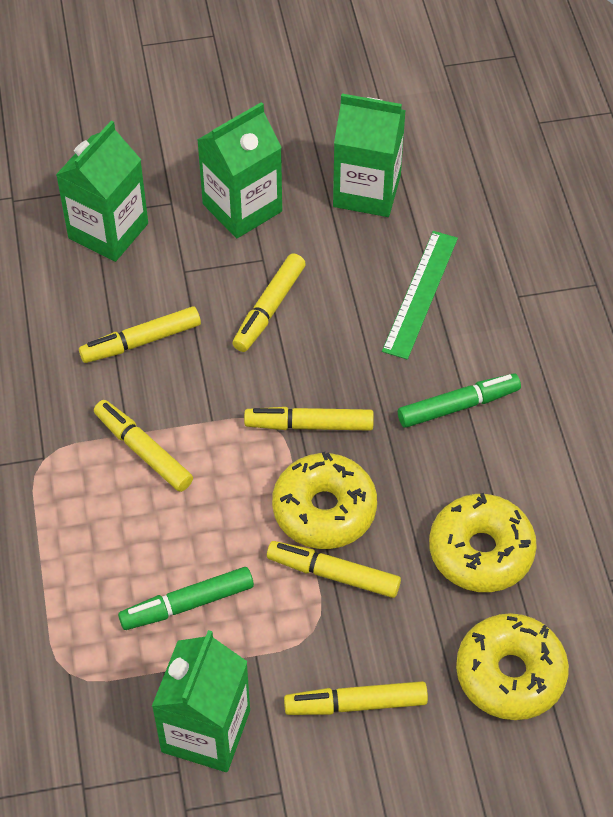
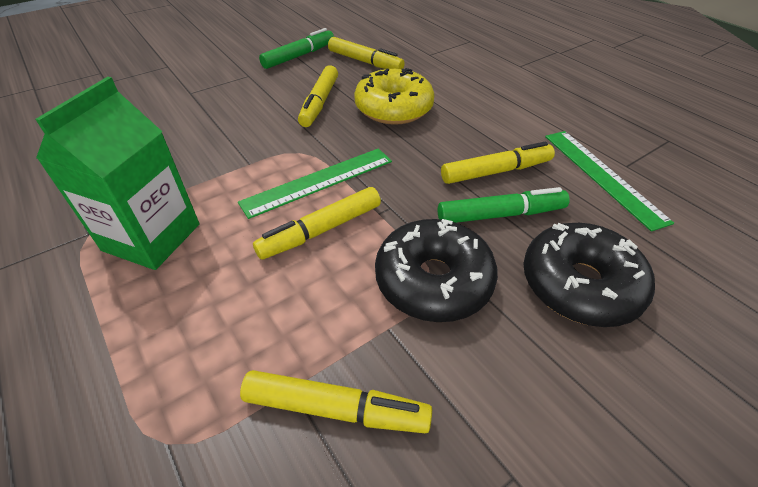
black donut: none = 0 -> [375,219,498,322] [523,223,655,327] = 2
green carton: [56,121,148,262] [152,630,250,772] [197,102,282,238] [333,94,406,217] = 4 -> [35,77,199,270] = 1
green ruler: [382,231,458,360] = 1 -> [238,148,392,219] [545,131,674,231] = 2
yellow donut: [272,452,377,549] [429,493,537,592] [456,613,569,720] = 3 -> [354,68,435,125] = 1
yellow marker: [79,306,201,363] [94,400,193,492] [232,253,306,352] [244,407,374,431] [267,541,401,598] [284,681,428,715] = 6 -> [240,370,432,433] [253,187,381,260] [298,65,338,127] [328,37,405,69] [441,142,555,184] = 5

